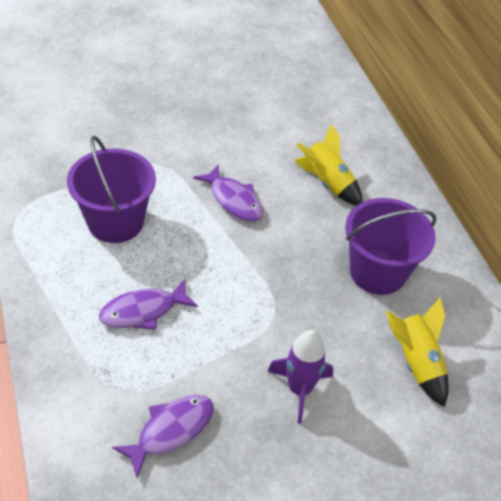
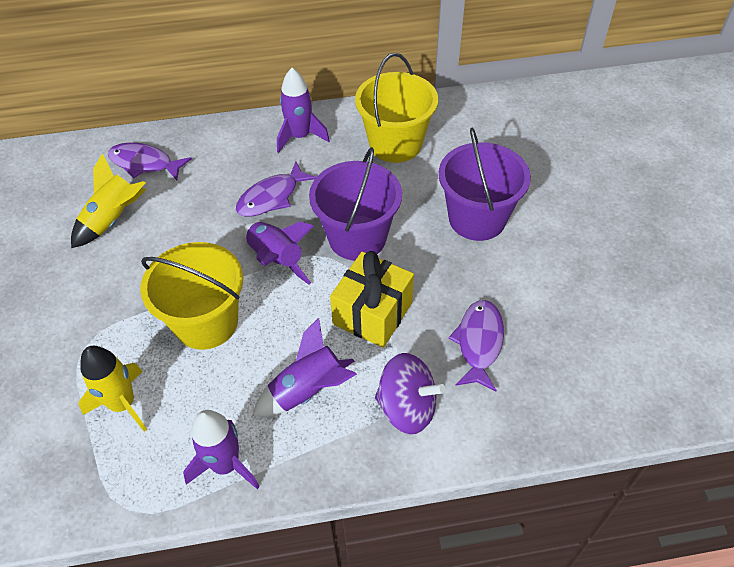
purple rocket: [267,330,333,424] = 1 -> [183,410,260,489] [244,221,314,285] [253,318,357,417] [277,68,330,153] = 4
purple spinning top: none = 0 -> [375,353,446,434] = 1
yellow bucket: none = 0 -> [140,242,243,350] [355,53,438,163] = 2
yellow gift: none = 0 -> [330,251,414,348] = 1

